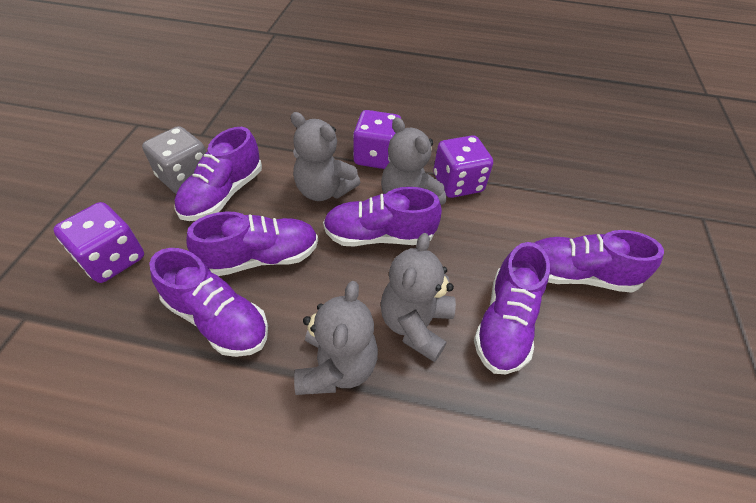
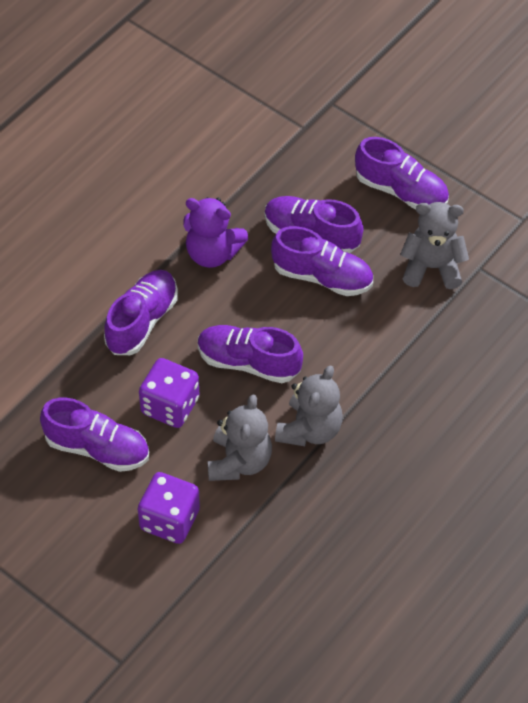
grey dice: [142,126,206,194] = 1 -> none = 0
grey teddy bear: [291,112,360,201] [294,281,378,395] [380,233,456,362] [381,117,446,205] = 4 -> [208,394,272,481] [275,365,343,446] [400,202,469,289] = 3
purple dice: [53,202,144,283] [353,110,401,169] [433,135,493,198] = 3 -> [138,472,200,544] [139,358,199,428] = 2
purple teddy bear: none = 0 -> [183,197,248,268] = 1

